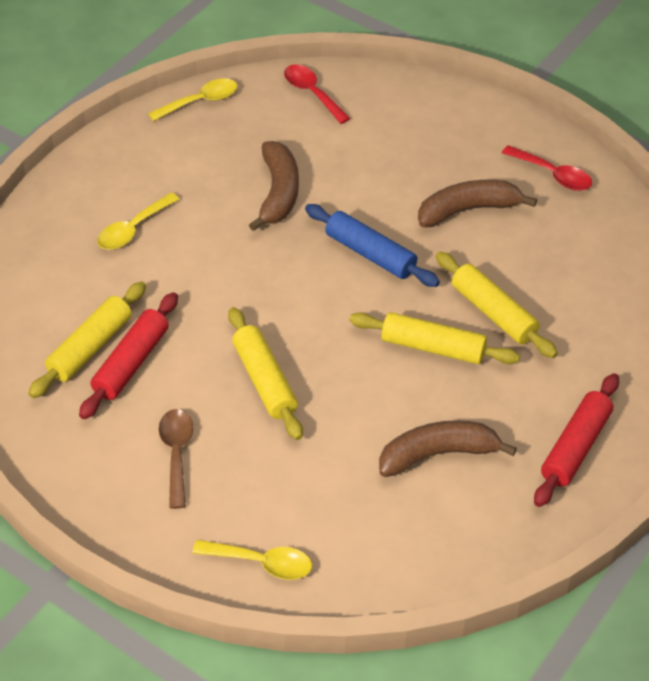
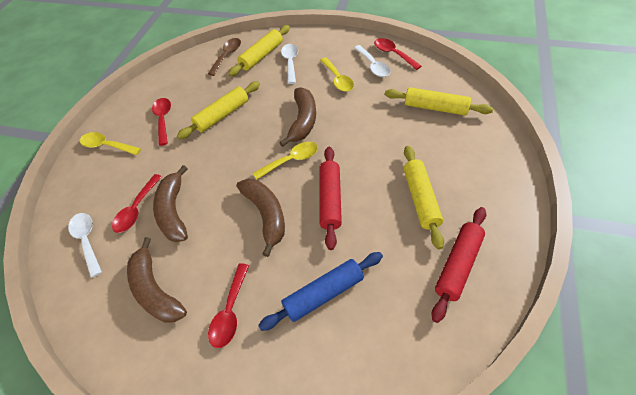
brown banana: [249,141,299,231] [379,420,517,477] [418,180,537,228] = 3 -> [127,237,187,323] [153,165,188,242] [236,179,285,257] [279,87,316,147] = 4
red spoon: [284,65,351,124] [502,145,592,191] = 2 -> [112,174,162,233] [152,98,171,146] [208,263,249,348] [374,38,421,70] = 4
white spoon: none = 0 -> [68,213,102,278] [281,44,298,84] [354,45,391,77] = 3

